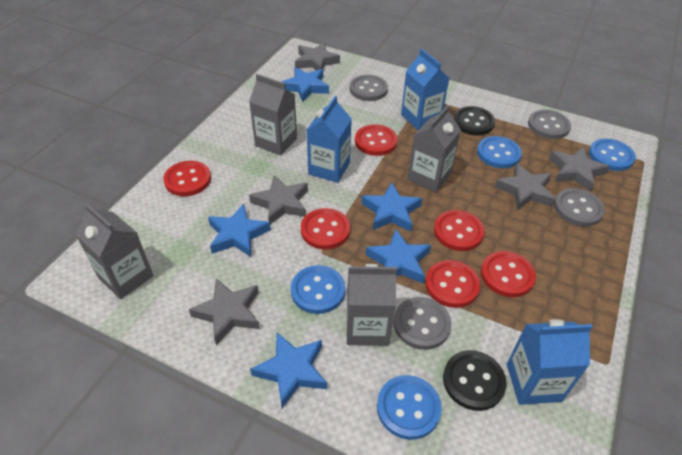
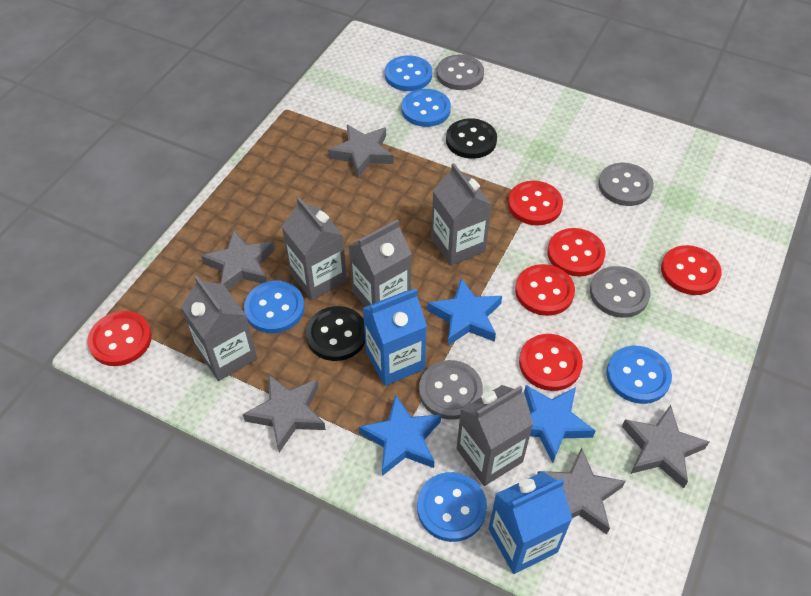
blue button: [291,265,345,314] [377,375,442,440] [477,136,522,168] [589,138,636,171] = 4 -> [244,281,305,333] [385,55,432,91] [401,89,451,127] [417,472,487,542] [607,346,672,404] = 5
blue carton: [307,96,352,183] [401,49,449,130] [507,319,593,405] = 3 -> [363,289,427,386] [488,472,572,574] = 2
blue star: [208,204,271,257] [250,333,327,408] [282,67,329,102] [361,182,422,232] [366,229,431,283] = 5 -> [359,394,441,476] [427,278,502,346] [524,385,596,463] = 3
grey carton: [76,204,153,299] [249,74,297,155] [347,264,397,346] [408,105,461,192] = 4 -> [181,276,257,381] [282,197,347,300] [349,219,412,307] [431,163,492,266] [457,385,534,486] = 5

